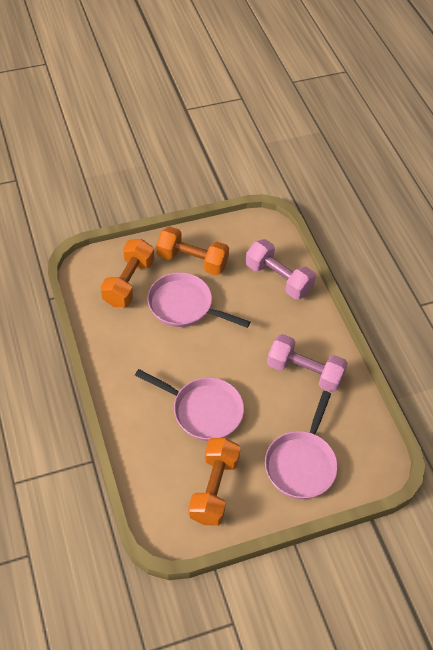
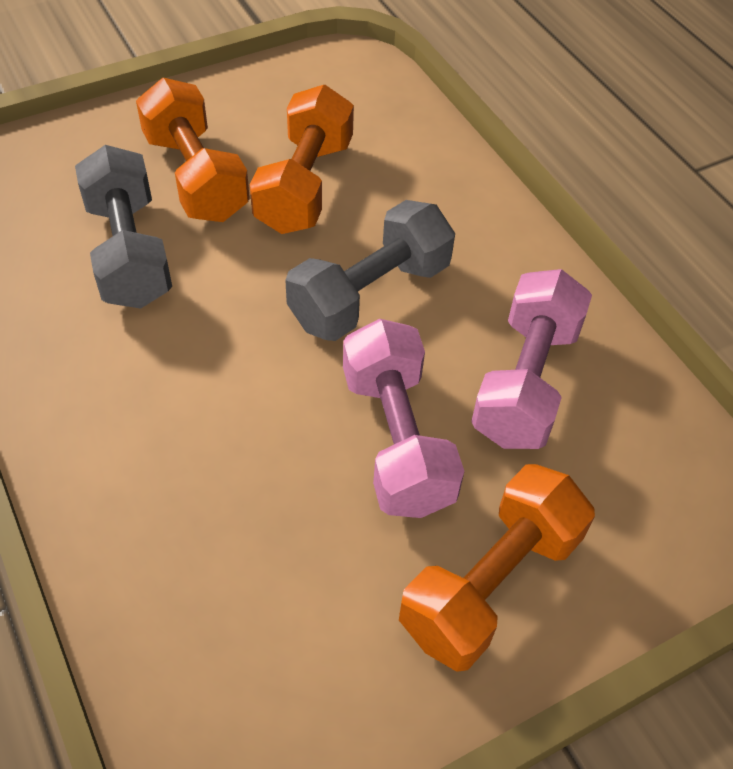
grey dumbbell: none = 0 -> [75,145,172,309] [285,200,455,341] = 2
pink pan: [135,369,244,441] [147,272,250,328] [265,391,338,499] = 3 -> none = 0

